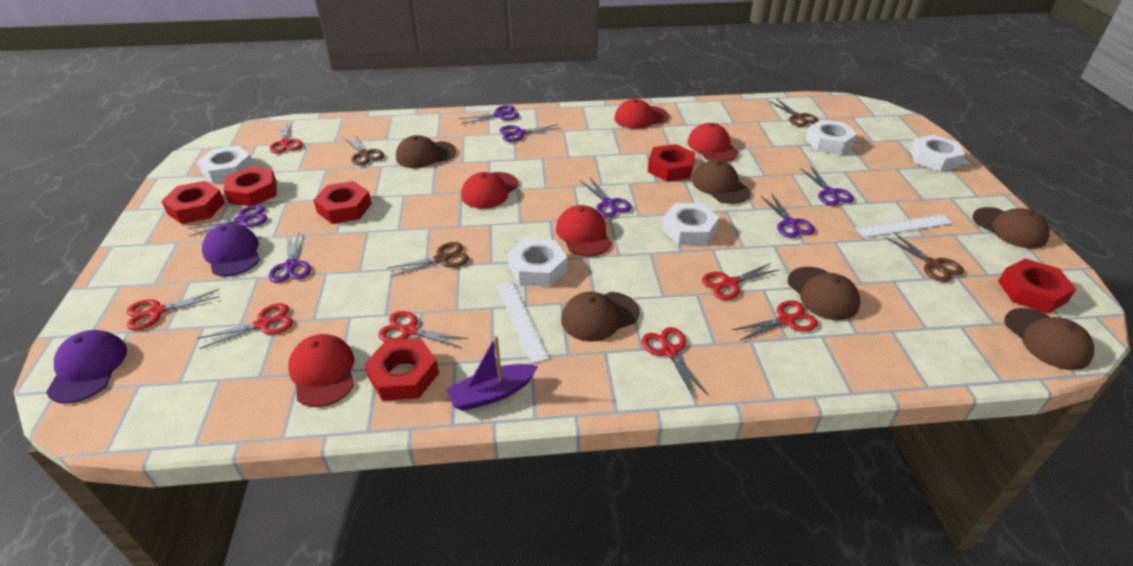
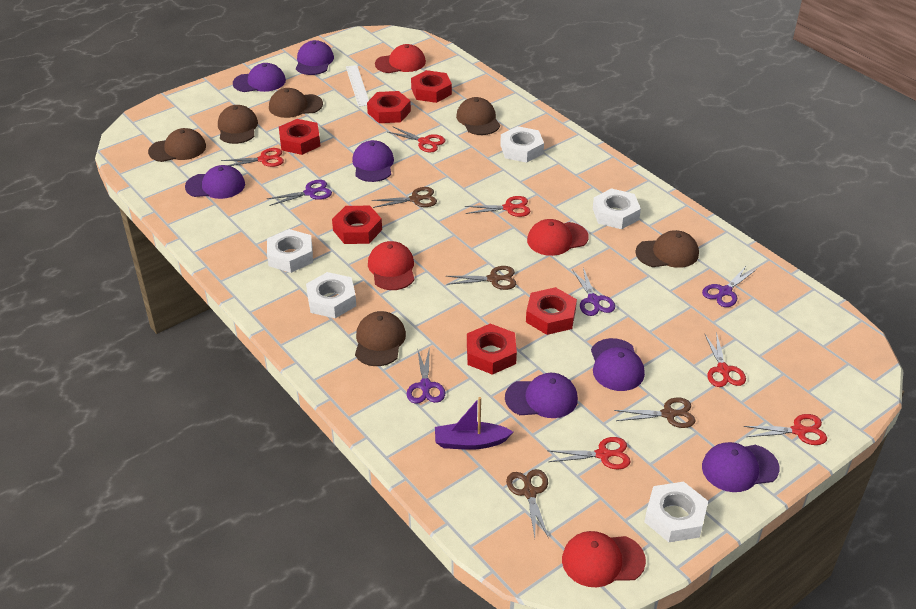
purple cap: [46,330,127,403] [202,224,260,276] = 2 -> [185,165,245,199] [233,63,286,92] [296,40,334,75] [352,140,394,182] [505,373,578,418] [591,338,645,391] [702,442,779,492] = 7
purple scissors: [187,205,267,236] [269,233,311,283] [459,105,519,124] [499,124,561,142] [581,178,631,218] [761,193,815,238] [800,166,854,206] = 7 -> [267,180,332,206] [407,347,445,404] [572,268,615,316] [702,265,757,307] = 4
red cap: [288,334,354,407] [461,172,518,209] [556,205,611,256] [614,99,669,129] [687,123,738,162] = 5 -> [368,241,414,290] [375,44,426,73] [527,219,589,256] [562,531,646,587] = 4
red scissors: [127,289,220,330] [197,303,293,349] [270,123,303,154] [378,311,468,348] [642,327,708,398] [702,263,780,300] [732,301,818,341] = 7 -> [221,148,284,167] [388,126,445,152] [464,196,531,217] [547,437,631,469] [704,332,746,387] [743,414,827,445] = 6
white ruler: [496,281,550,364] [855,214,952,238] = 2 -> [346,65,369,107] = 1

